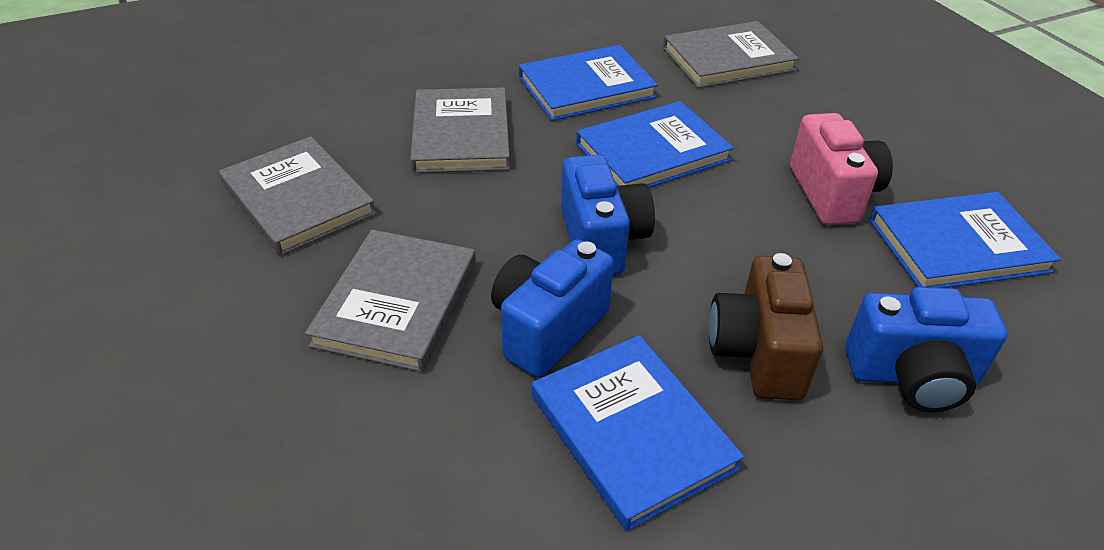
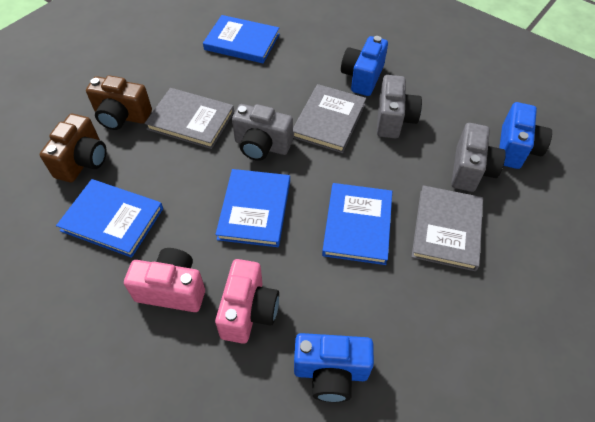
brown camera: [709,253,823,400] = 1 -> [40,114,107,182] [86,75,152,130] = 2
grey book: [219,136,376,256] [305,230,476,372] [410,88,510,173] [663,21,799,88] = 4 -> [144,88,234,149] [293,84,366,153] [411,185,483,271] = 3
grey camera: none = 0 -> [232,104,293,161] [377,75,422,138] [452,123,506,192] = 3
pink camera: [790,113,893,225] = 1 -> [124,248,205,312] [215,259,279,344] = 2

